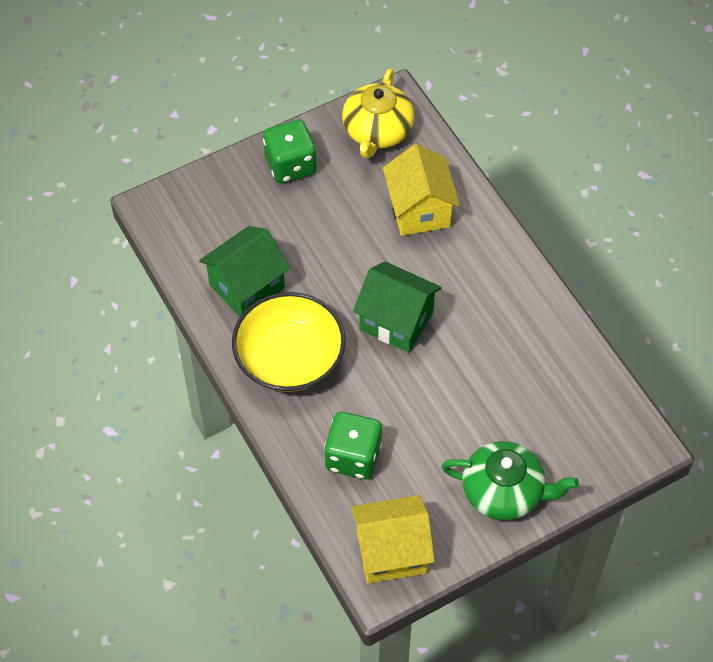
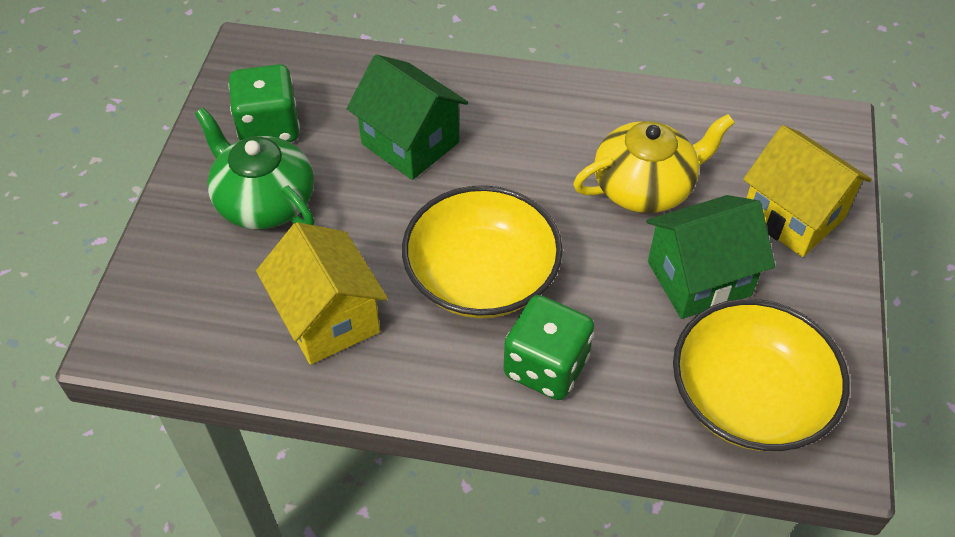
yellow bowl: [232,292,346,392] = 1 -> [402,185,563,318] [673,299,850,451] = 2

